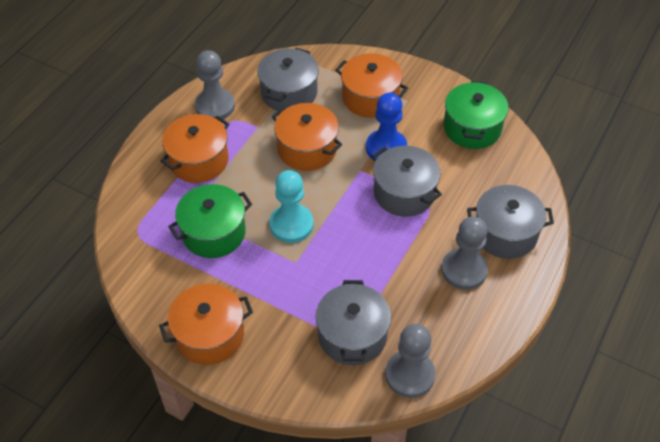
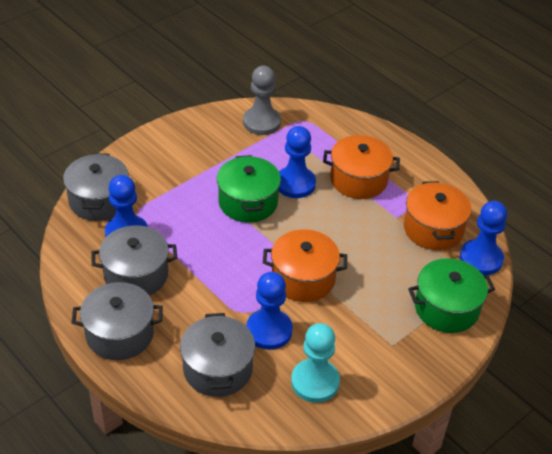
blue pawn: [366,92,407,160] = 1 -> [105,175,148,237] [246,272,293,350] [279,126,316,198] [460,201,507,275] = 4
grey pawn: [195,50,235,119] [385,324,435,398] [441,217,488,290] = 3 -> [243,66,281,135] = 1
orange pot: [159,283,253,365] [160,114,229,183] [272,103,342,171] [335,53,408,118] = 4 -> [263,229,347,302] [323,135,400,199] [404,181,472,250] = 3

